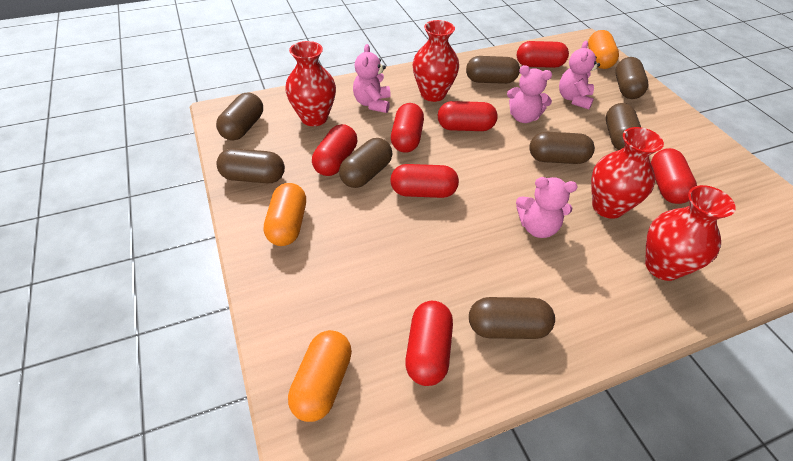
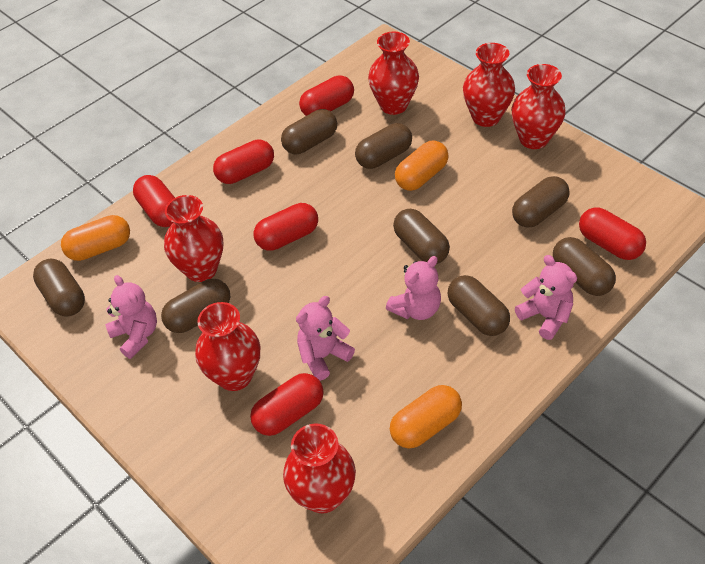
red capsule: [312,124,357,176] [390,164,459,198] [391,103,424,153] [405,301,453,386] [438,101,498,131] [517,41,569,68] [651,148,697,204] = 7 -> [133,175,175,227] [213,139,274,184] [250,373,324,436] [254,203,318,251] [299,75,354,116] [579,207,646,260] = 6
red vase: [285,41,336,126] [413,20,459,102] [591,127,664,219] [645,185,736,281] = 4 -> [164,195,223,282] [195,302,260,391] [283,423,356,513] [368,31,419,115] [463,43,515,127] [512,64,566,149] = 6

